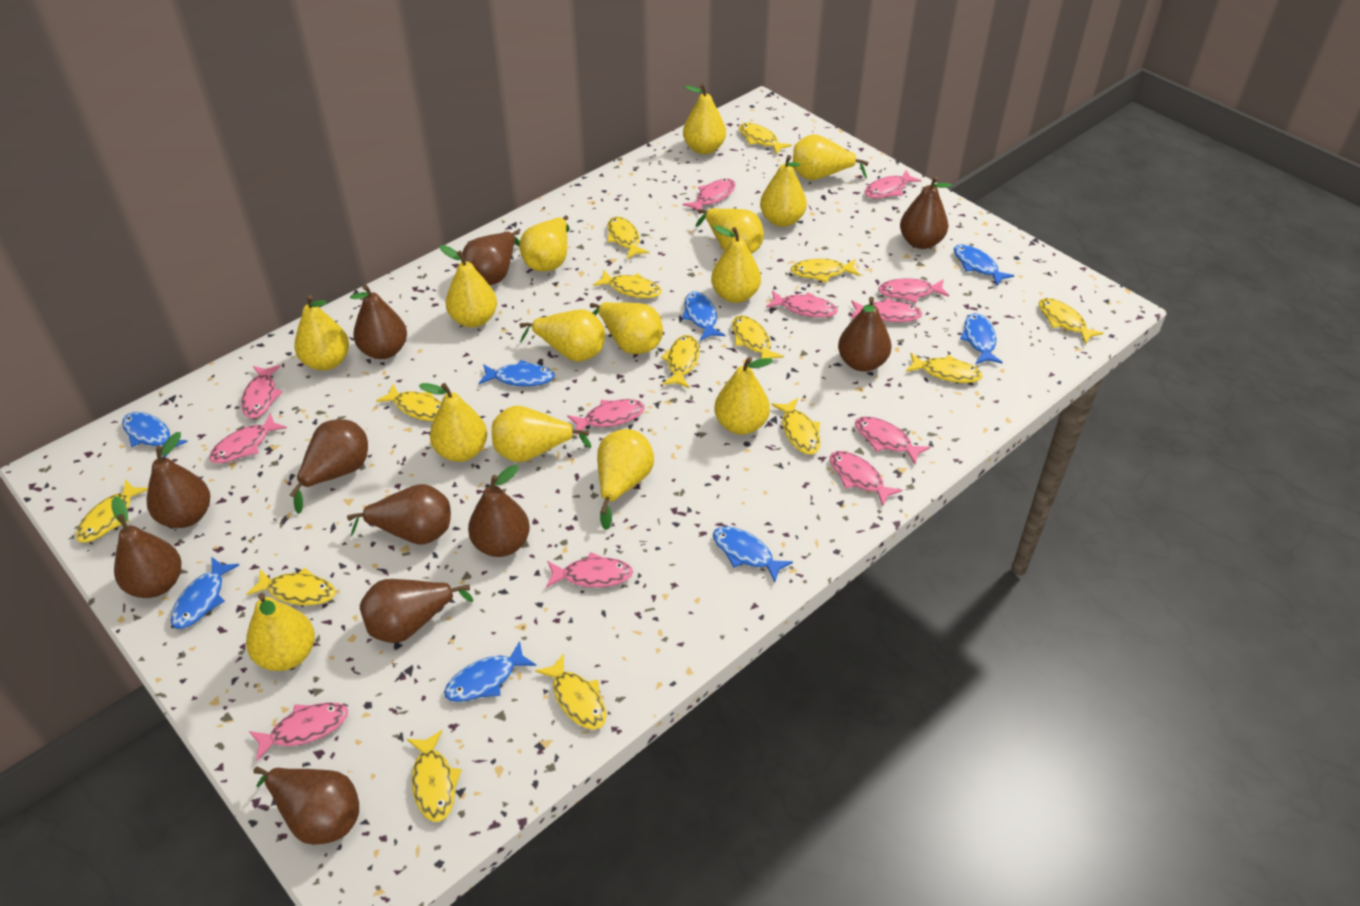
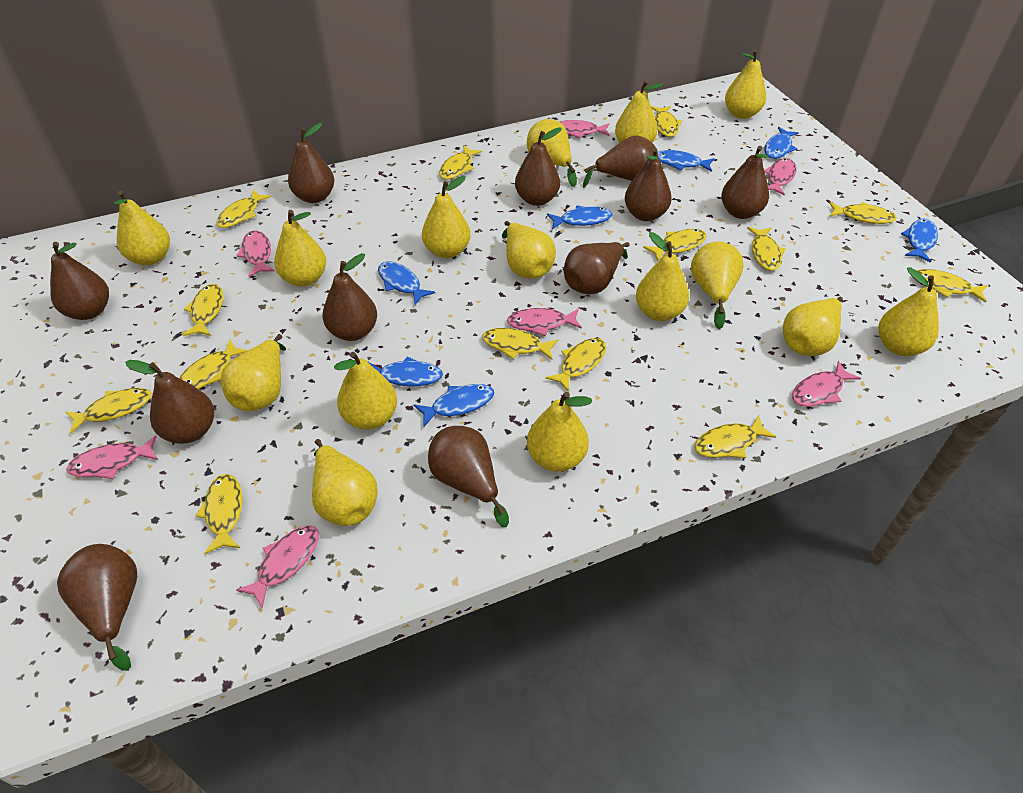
blue fish: [122,412,188,457] [171,556,239,629] [444,641,536,702] [479,360,555,387] [682,292,725,341] [713,526,793,582] [954,244,1014,286] [960,313,1003,364] = 8 -> [368,356,443,386] [378,261,435,305] [413,384,494,427] [547,205,612,229] [657,150,715,172] [764,127,799,159] [901,218,938,263] = 7
pink fish: [209,413,287,463] [241,365,283,419] [249,702,348,762] [546,552,633,588] [567,399,645,436] [683,179,736,214] [766,291,838,318] [830,451,903,506] [851,298,922,322] [855,416,930,464] [864,170,921,199] [878,278,949,303] = 12 -> [66,435,158,479] [236,525,319,609] [237,230,275,277] [507,308,582,336] [560,120,609,138] [764,158,797,195] [792,361,861,407] = 7

